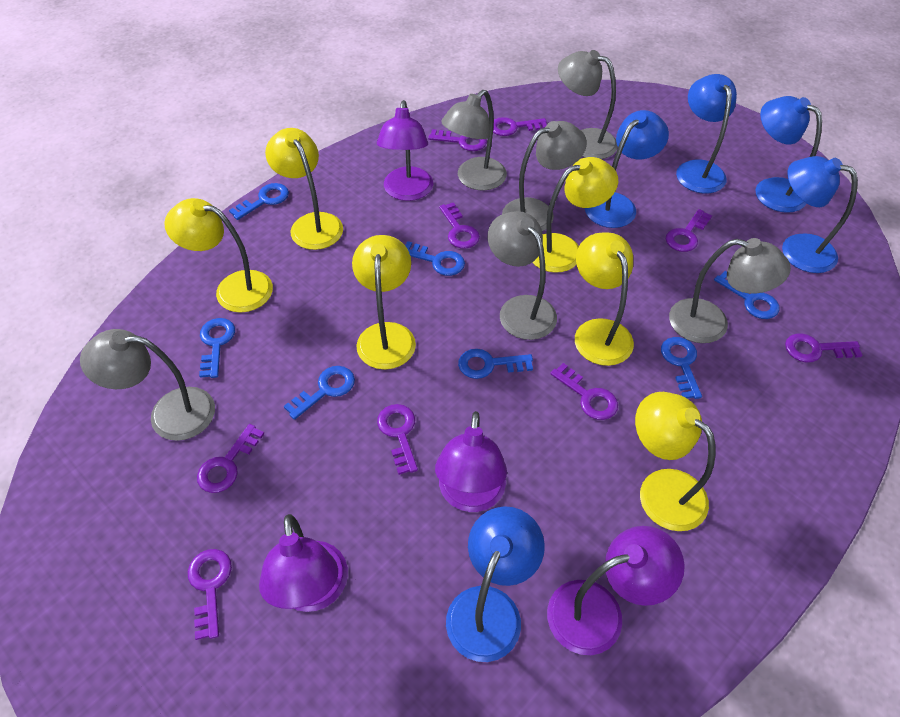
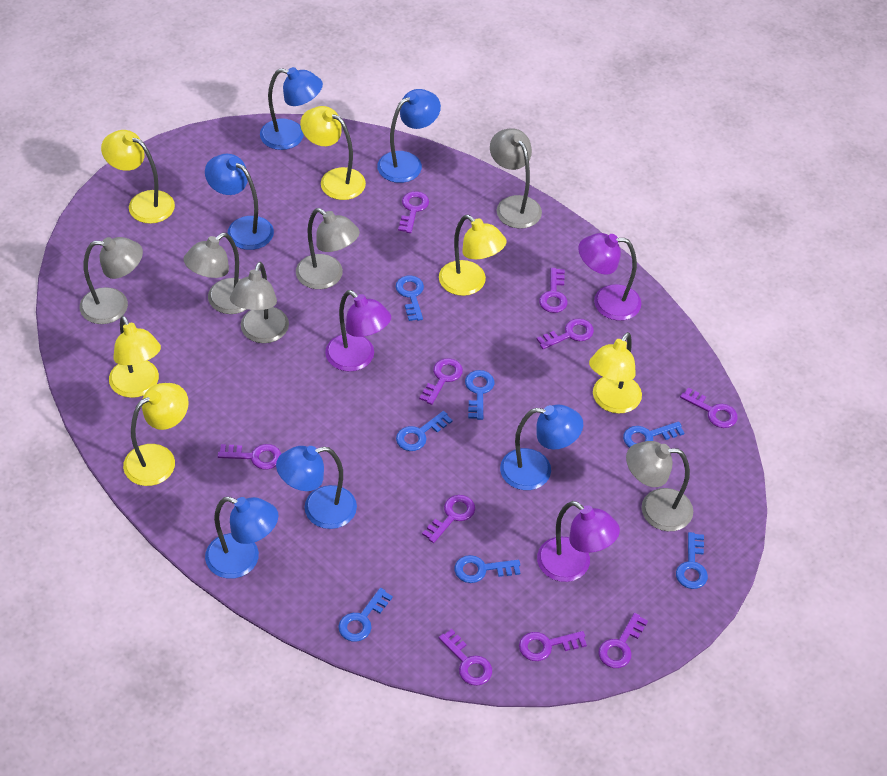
blue lamp: [446,506,545,662] [585,110,669,228] [676,74,737,193] [755,96,822,213] [782,156,858,273] = 5 -> [205,154,274,250] [205,497,279,579] [260,67,323,150] [276,446,357,529] [377,89,441,183] [500,404,583,490] = 6
purple key: [188,549,232,640] [197,424,265,493] [377,404,418,475] [428,129,487,151] [439,202,480,249] [493,117,547,136] [550,363,618,420] [666,209,712,252] [785,333,862,363] = 9 -> [218,444,281,470] [398,191,429,233] [419,358,463,405] [422,495,475,543] [438,629,492,686] [519,631,587,661] [537,318,594,349] [539,268,567,313] [598,613,648,668] [680,387,738,428] = 10
purple lamp: [259,514,348,612] [377,100,433,201] [435,411,507,512] [547,526,685,655] = 4 -> [325,290,391,372] [537,501,620,582] [578,233,642,321] = 3

